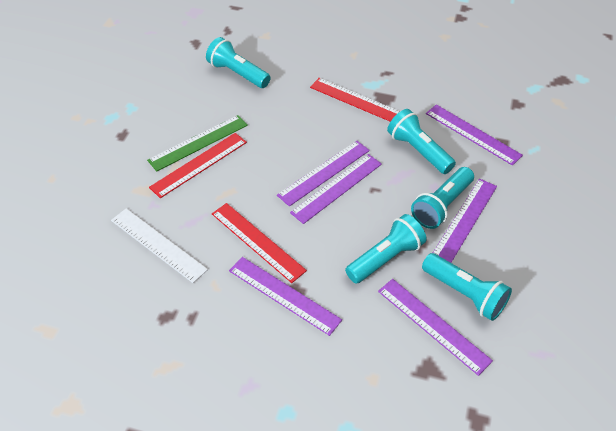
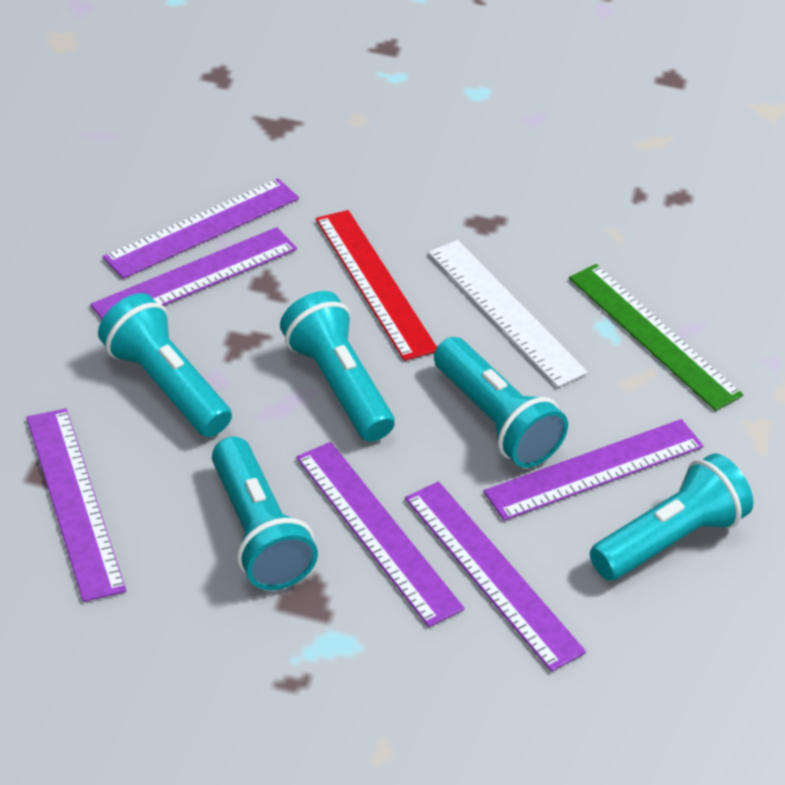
red ruler: [149,133,247,198] [212,203,307,283] [310,78,400,122] = 3 -> [316,210,437,361] = 1

